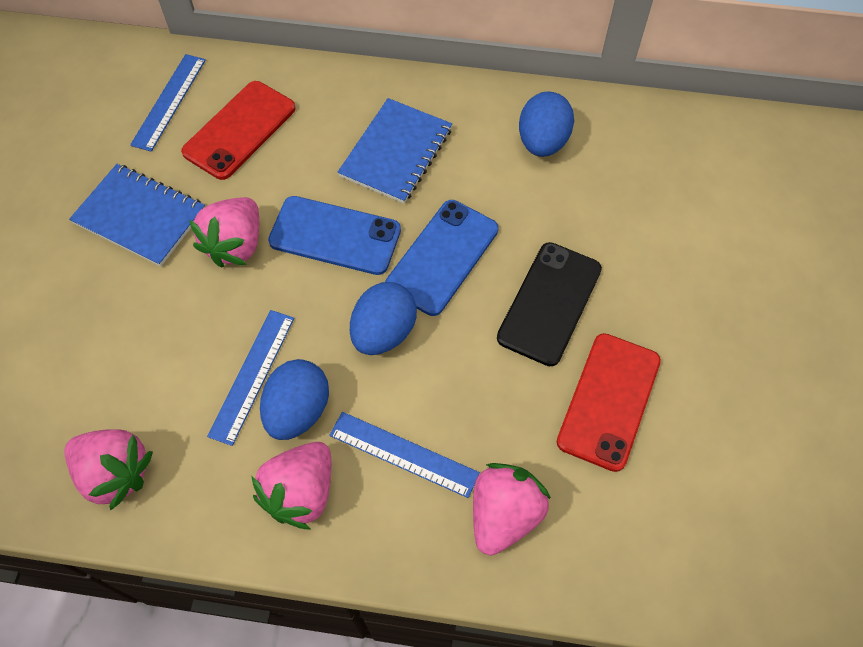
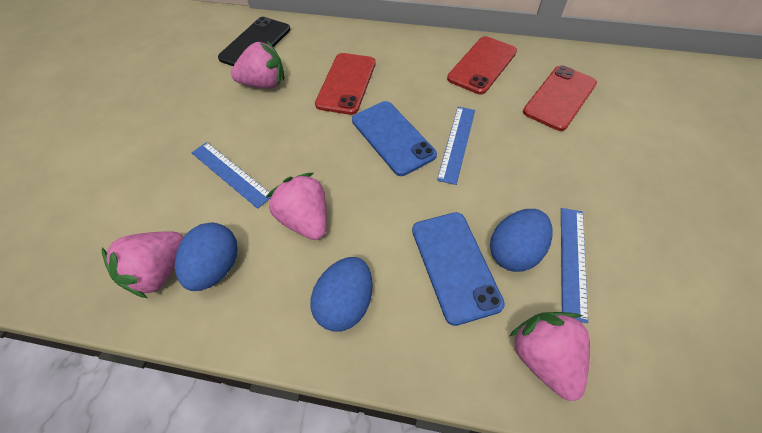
blue notebook: [69,164,205,266] [338,98,452,203] = 2 -> none = 0
red phone: [181,81,296,180] [557,333,661,472] = 2 -> [315,53,376,115] [447,36,517,94] [523,65,597,131] = 3

